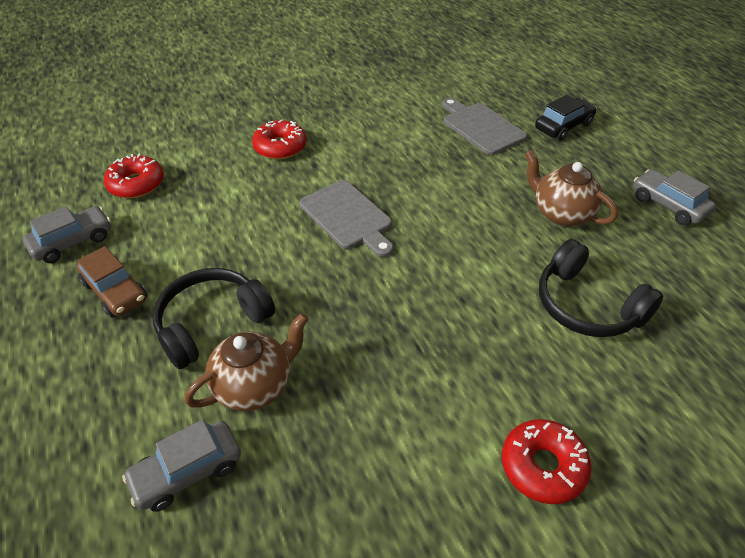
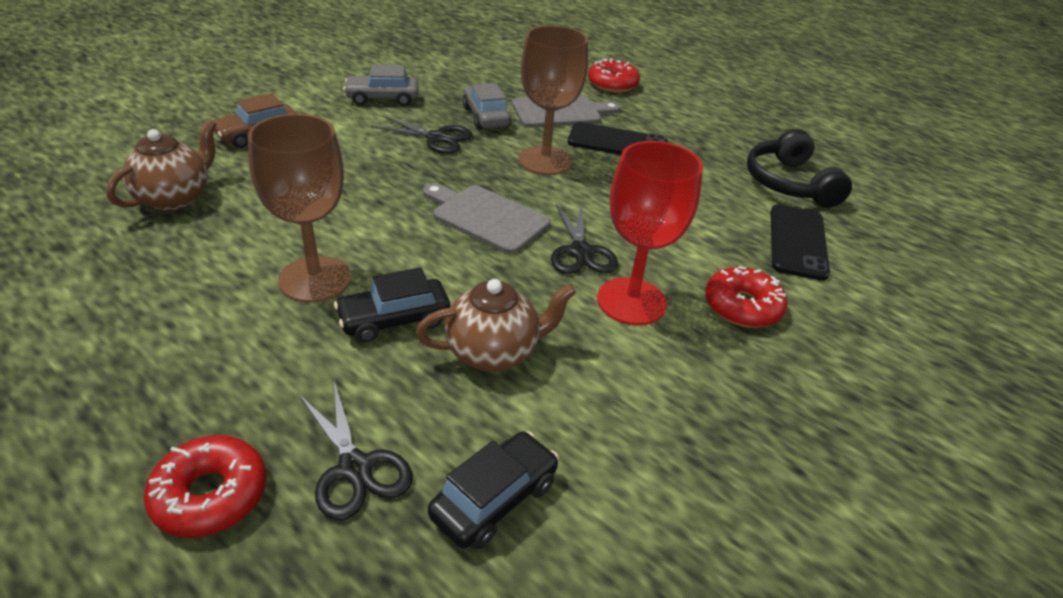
black car: [535,95,597,141] = 1 -> [334,267,450,343] [428,431,559,549] = 2
black headphones: [153,268,275,369] [539,239,663,337] = 2 -> [747,129,852,208] = 1
black phone: none = 0 -> [568,122,668,155] [771,205,830,281] = 2
black scissors: none = 0 -> [298,381,413,520] [371,115,472,154] [551,204,618,274] = 3
brown goblet: none = 0 -> [248,114,351,303] [518,26,588,175] = 2
grey car: [23,206,111,263] [122,419,241,512] [633,169,716,225] = 3 -> [343,65,418,106] [462,83,511,130] = 2
red goblet: none = 0 -> [597,141,703,325] = 1

